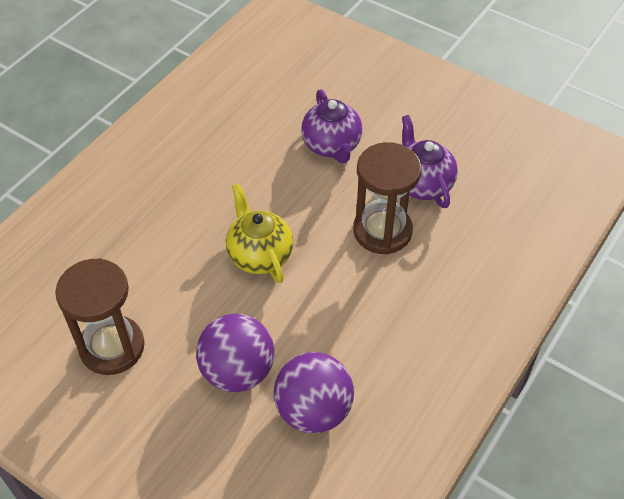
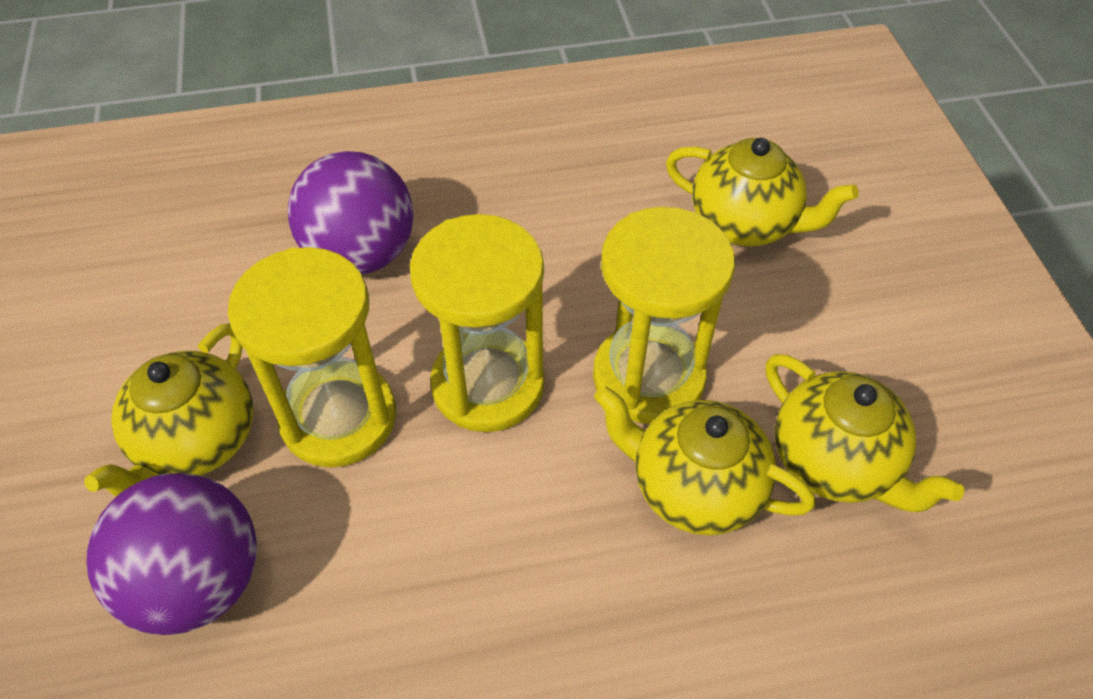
brown hourglass: [55,258,145,375] [353,142,422,254] = 2 -> none = 0
purple teapot: [301,89,362,163] [402,115,458,208] = 2 -> none = 0
yellow hourglass: none = 0 -> [228,247,396,468] [410,214,544,432] [593,207,735,424] = 3
yellow teapot: [226,184,293,283] = 1 -> [84,323,253,497] [594,386,815,535] [666,138,858,246] [766,354,964,512] = 4

